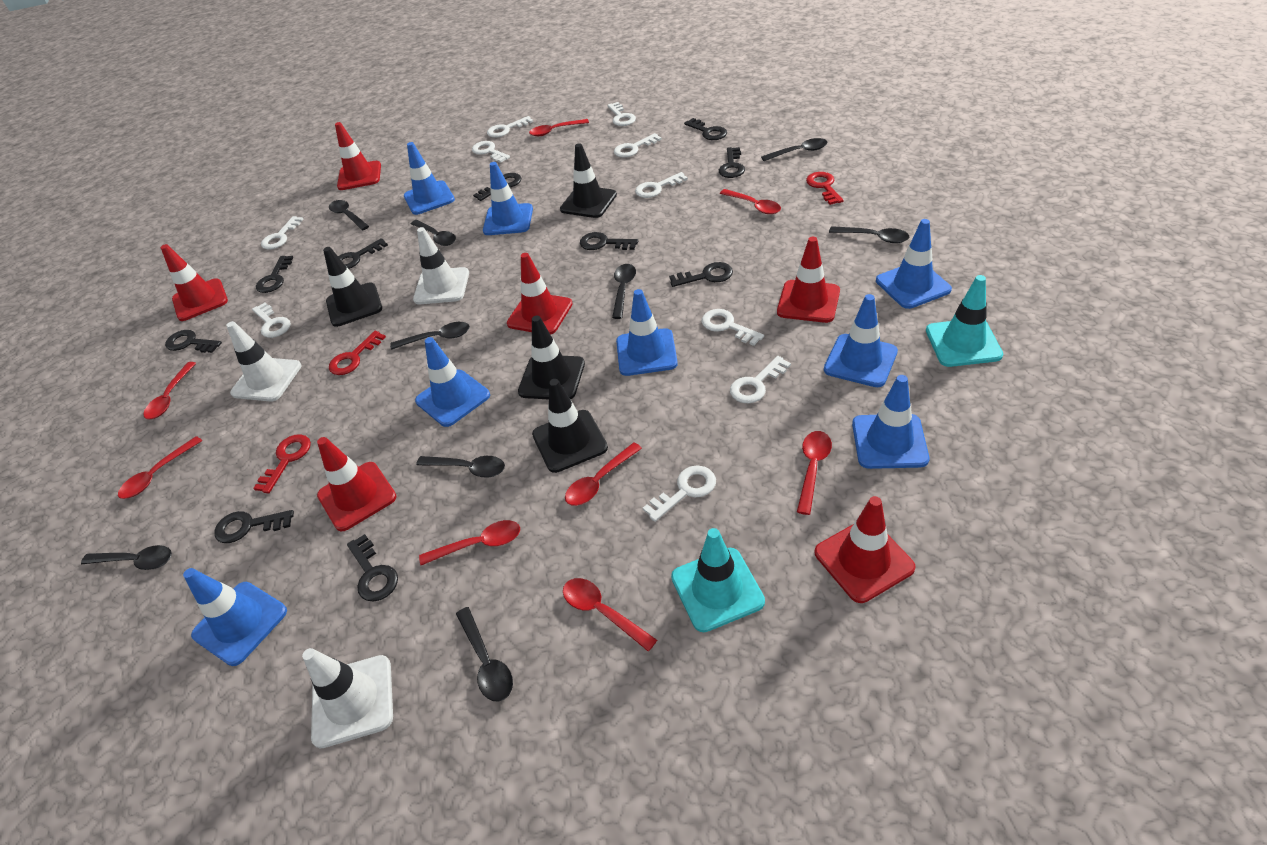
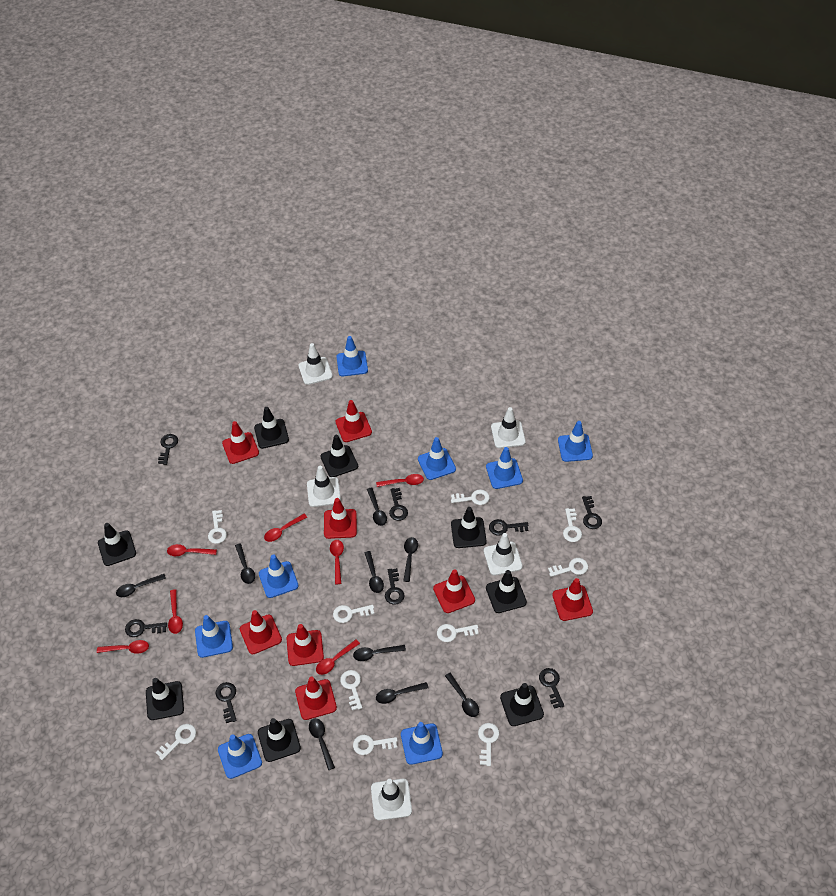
black key: [165,330,222,353] [214,510,294,543] [256,256,294,293] [338,238,388,269] [347,534,398,602] [473,173,521,201] [580,232,638,250] [669,262,733,287] [684,118,727,140] [719,147,745,178] = 10 -> [125,619,167,637] [158,434,178,465] [216,682,237,723] [385,568,405,605] [389,488,408,521] [489,519,528,536] [539,668,564,709] [582,496,602,529] = 8
black traffic cone: [323,247,382,327] [518,316,585,399] [532,379,608,473] [560,143,617,218] = 4 -> [98,523,136,566] [146,678,184,720] [254,407,289,449] [258,718,301,762] [320,435,358,477] [451,507,487,548] [486,570,527,613] [500,683,544,726] = 8
red key: [253,434,311,493] [329,331,386,375] [806,172,844,205] = 3 -> none = 0
red spoon: [118,436,202,499] [143,362,196,419] [419,520,520,565] [529,119,589,136] [563,578,657,651] [565,442,642,506] [720,189,781,214] [797,431,832,515] = 8 -> [97,640,149,654] [167,544,217,556] [168,589,183,634] [264,514,307,542] [316,640,360,675] [330,540,344,584] [376,474,424,487] = 7
red traffic cone: [161,244,228,321] [317,437,396,531] [335,122,381,190] [507,253,573,335] [777,237,840,323] [814,496,916,603] = 6 -> [222,421,259,464] [240,610,282,654] [286,624,324,666] [295,677,337,720] [324,498,357,539] [336,400,372,442] [433,569,475,613] [552,578,593,621] = 8
turquoise traffic cone: [671,528,765,632] [926,275,1003,367] = 2 -> none = 0
white traffic cone: [226,321,302,402] [302,648,393,748] [413,227,469,304] = 3 -> [299,343,333,385] [307,466,341,507] [371,779,412,820] [484,533,523,576] [491,407,526,448] = 5

